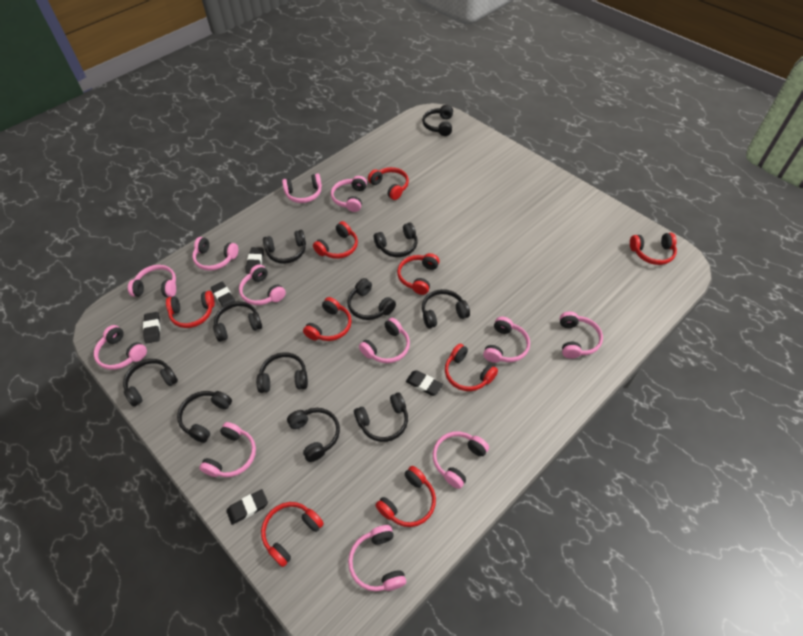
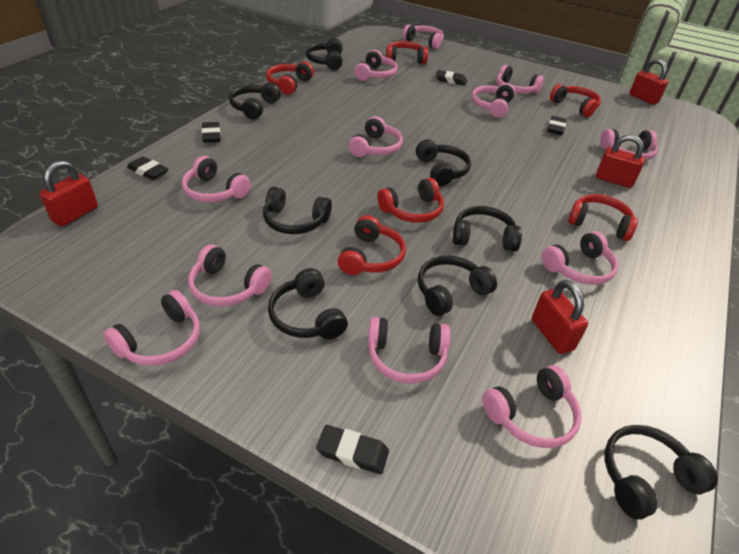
black headphones: [123,359,178,407] [177,391,232,443] [213,301,262,342] [256,352,308,393] [263,230,306,264] [287,408,340,462] [347,278,396,320] [354,392,408,442] [374,222,418,257] [422,105,453,136] [422,289,470,328] = 11 -> [229,82,281,119] [263,187,332,234] [268,268,348,339] [306,38,343,70] [416,140,471,186] [418,256,497,316] [453,206,522,252] [604,425,718,520] = 8
red headphones: [166,291,215,328] [261,502,324,567] [303,297,352,341] [313,221,358,259] [368,167,409,200] [375,466,436,527] [397,253,440,295] [445,344,498,391] [630,233,677,265] = 9 -> [266,61,314,95] [338,215,406,275] [377,178,444,223] [386,41,428,64] [550,84,601,117] [568,194,638,241] = 6
red padlock: none = 0 -> [40,160,98,226] [532,280,588,354] [596,135,645,188] [629,59,669,105] = 4

